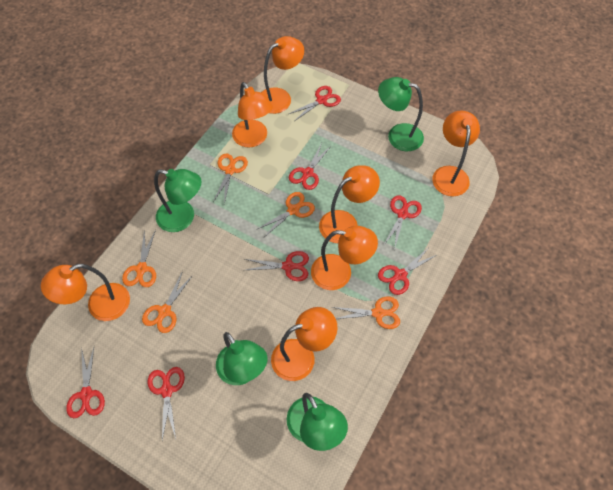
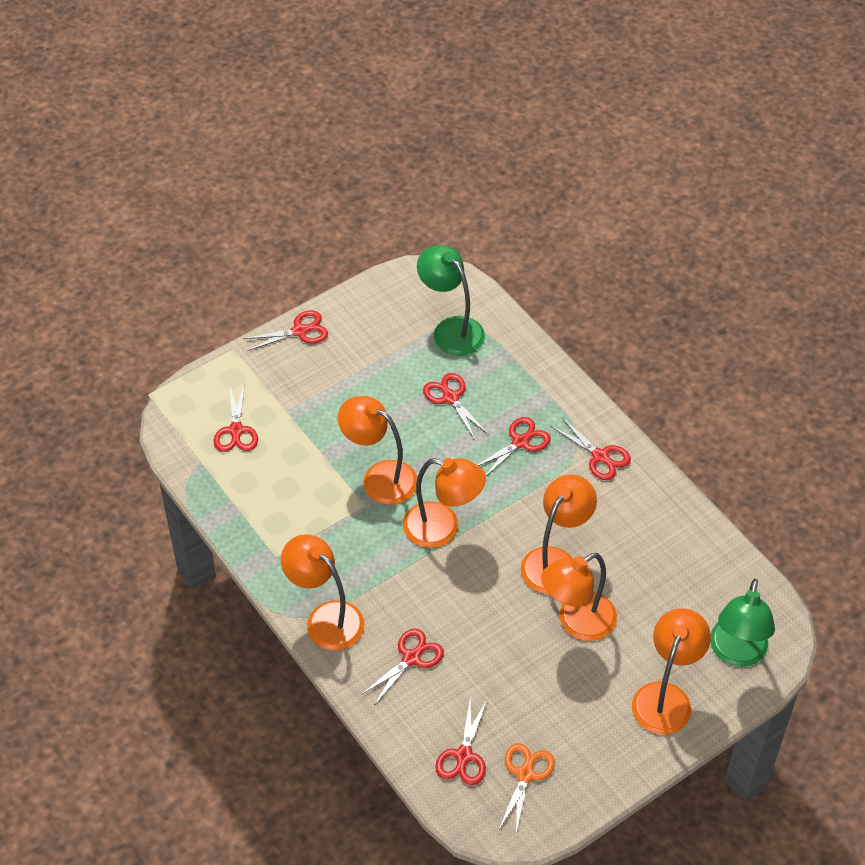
green lamp: [154,169,202,232] [216,332,268,385] [287,393,348,451] [378,77,424,151] = 4 -> [417,245,485,356] [710,579,775,667] = 2
orange lamp: [41,264,130,321] [232,82,273,148] [261,36,304,114] [271,307,337,381] [311,226,378,290] [319,165,380,243] [432,110,480,196] = 7 -> [281,534,365,650] [338,396,417,505] [403,458,486,548] [521,474,597,594] [541,553,617,641] [632,608,711,734] = 6
orange scissors: [122,230,156,287] [142,271,193,333] [213,153,248,204] [256,192,315,237] [332,296,400,329] = 5 -> [498,743,555,834] = 1

